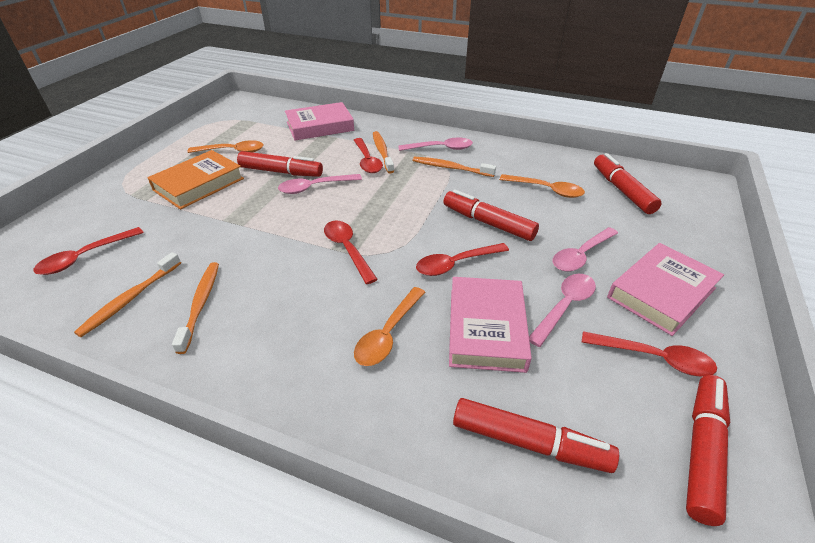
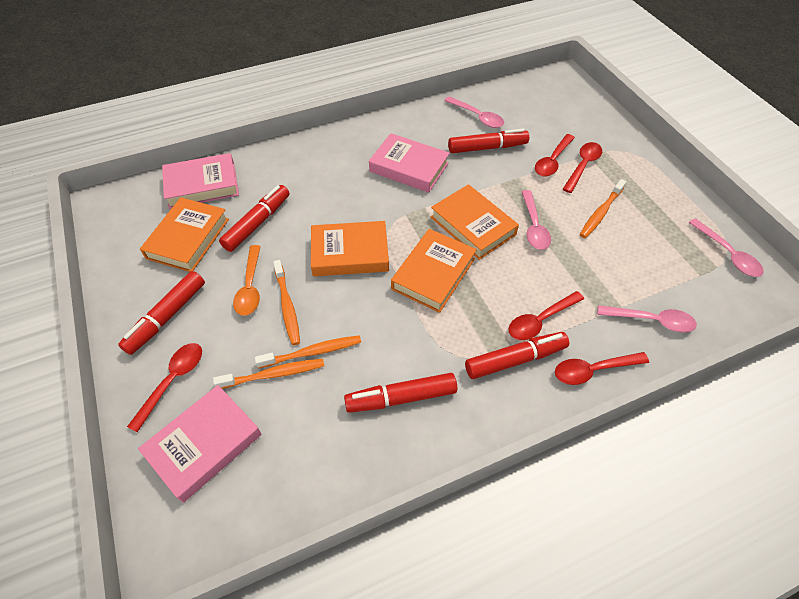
orange book: [147,150,244,210] = 1 -> [140,197,229,272] [311,221,389,276] [391,229,477,313] [431,184,519,260] = 4
orange spoon: [188,140,264,153] [354,287,425,366] [499,174,585,198] = 3 -> [233,245,261,316] = 1

